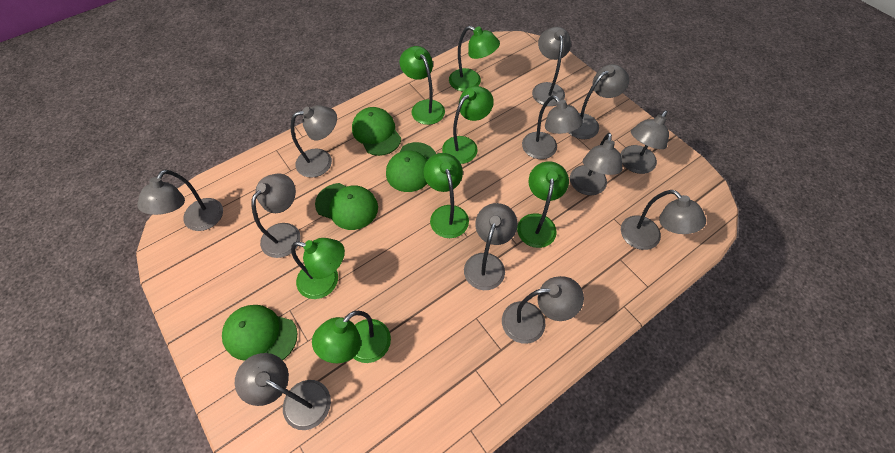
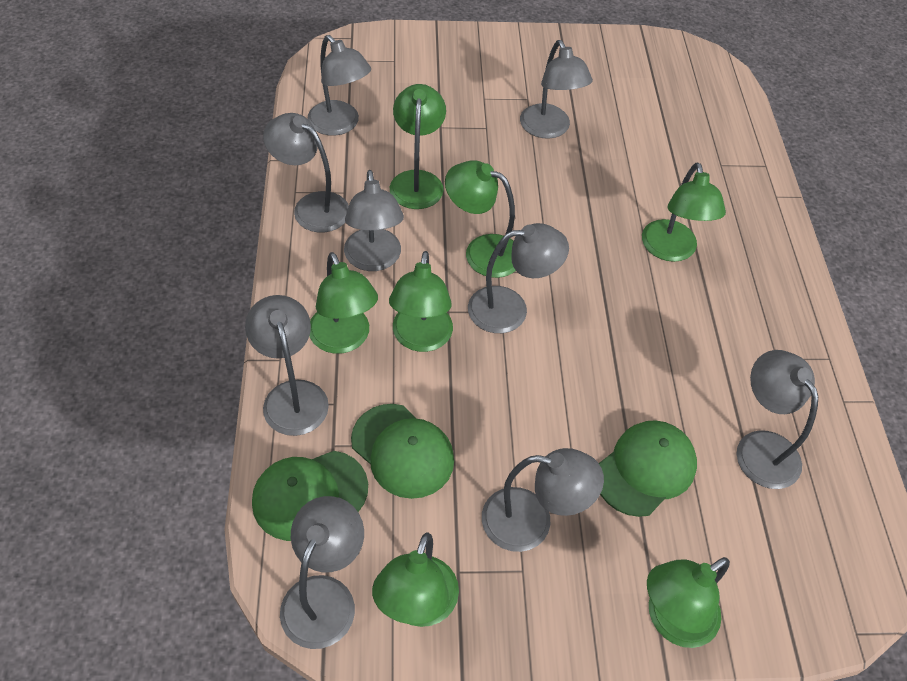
green cap: [222,305,297,361] [315,183,378,230] [352,107,401,156] [386,142,436,192] = 4 -> [252,451,368,541] [351,404,454,499] [599,420,697,517] = 3
grey lamp: [137,170,223,231] [235,353,331,430] [251,173,301,258] [291,105,337,178] [464,203,518,290] [502,276,584,344] [522,95,583,159] [532,27,571,106] [568,64,629,139] [570,133,622,195] [621,110,669,174] [621,190,706,250] = 12 -> [245,295,329,436] [263,113,349,233] [280,496,364,649] [307,35,371,136] [344,170,404,271] [468,223,569,333] [482,448,604,552] [520,40,593,139] [737,350,818,489] = 9

